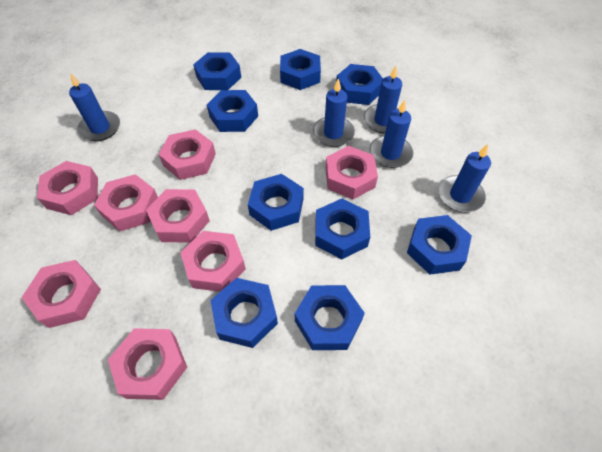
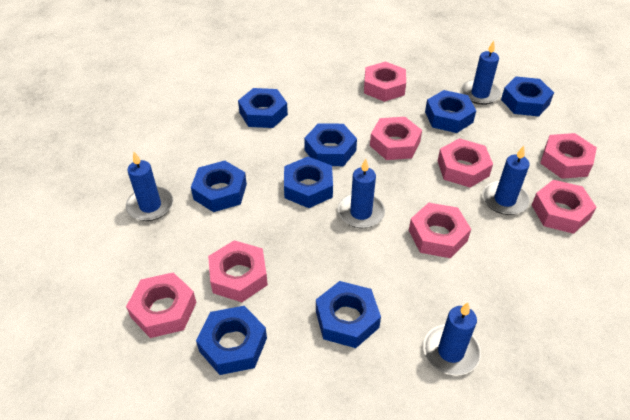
blue nut: [193,52,241,90] [207,90,258,132] [210,278,278,348] [248,174,304,231] [280,49,321,90] [295,285,365,350] [315,199,370,259] [336,64,383,105] [407,215,472,275] = 9 -> [191,161,247,212] [196,306,267,375] [238,88,288,128] [284,157,333,208] [304,123,357,166] [316,281,381,348] [425,90,476,133] [501,76,554,117] = 8

